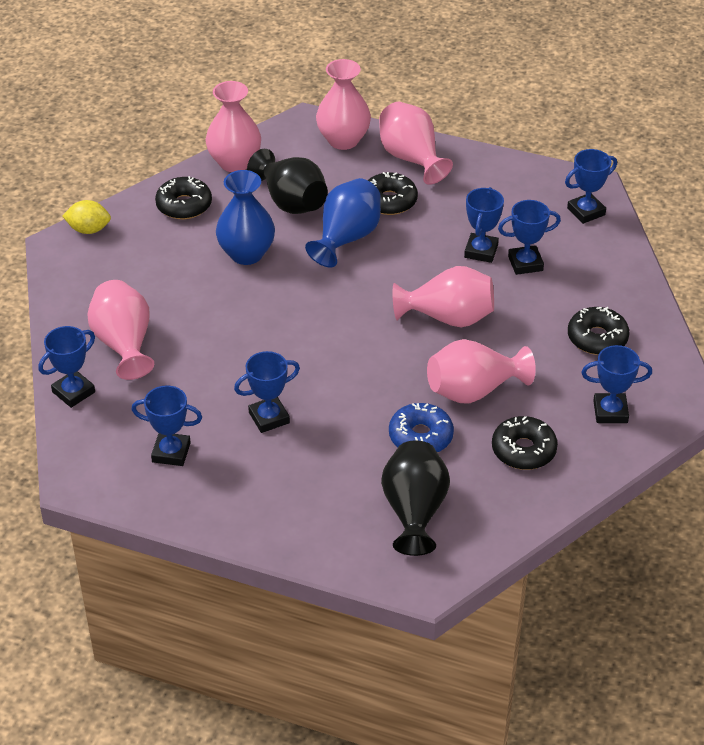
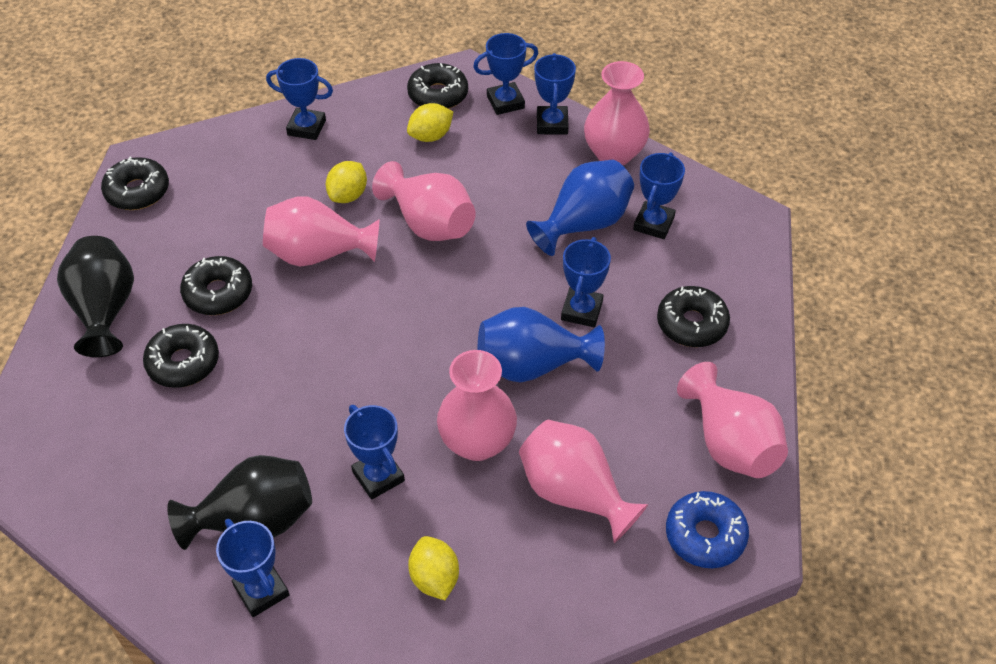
black donut: [155,176,212,219] [368,172,418,215] [492,416,558,470] [568,307,630,355] = 4 -> [101,157,169,210] [143,324,219,388] [180,256,252,315] [407,63,468,109] [657,286,730,347] = 5
yellow lemon: [62,200,111,234] = 1 -> [326,161,367,203] [407,103,453,142] [408,536,459,600] = 3

